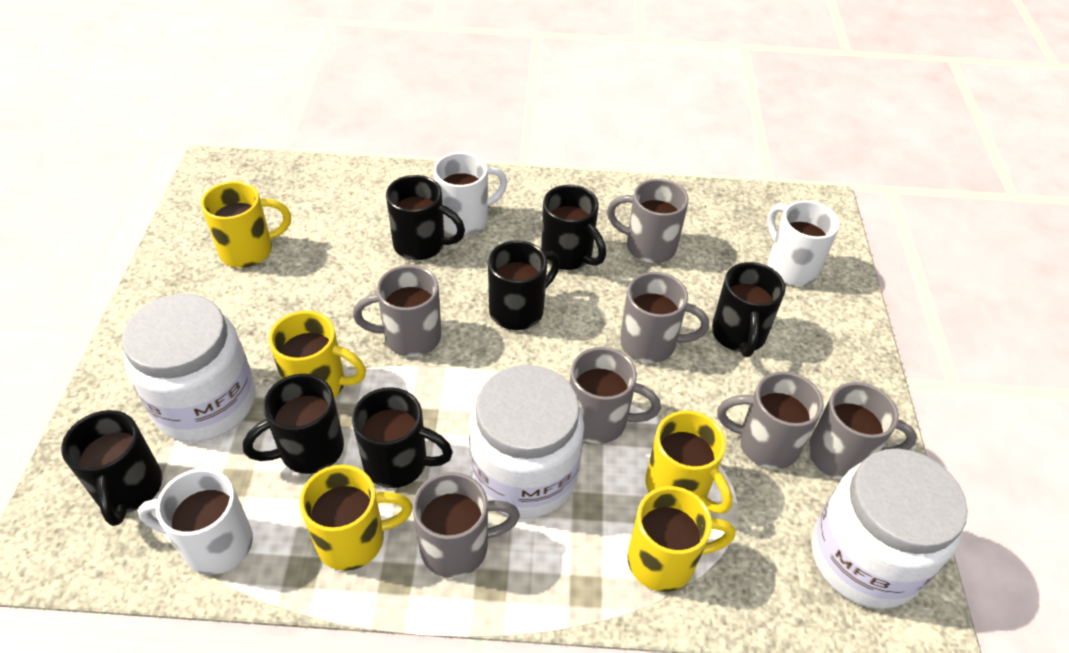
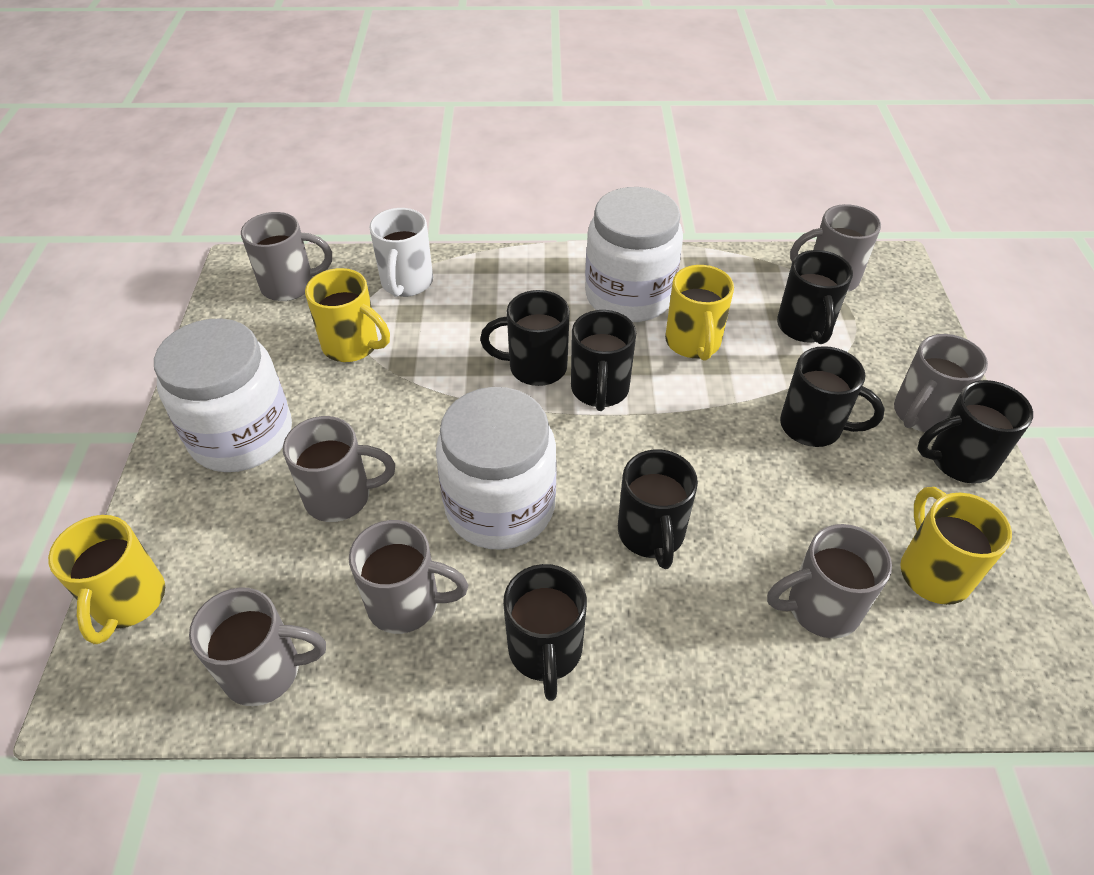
white mug: [138,468,253,575] [433,152,507,235] [767,200,840,286] = 3 -> [369,208,433,297] = 1
yellow mug: [201,181,291,268] [269,311,366,398] [300,465,413,571] [627,486,735,592] [646,410,733,514] = 5 -> [48,515,165,644] [305,268,390,362] [665,265,734,361] [900,487,1012,605] = 4

